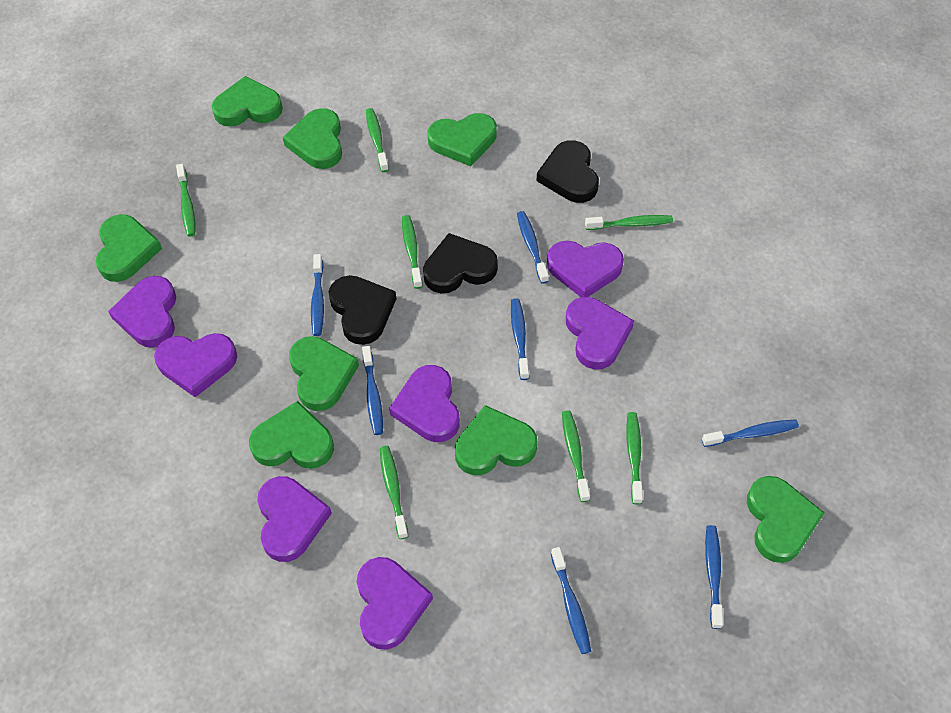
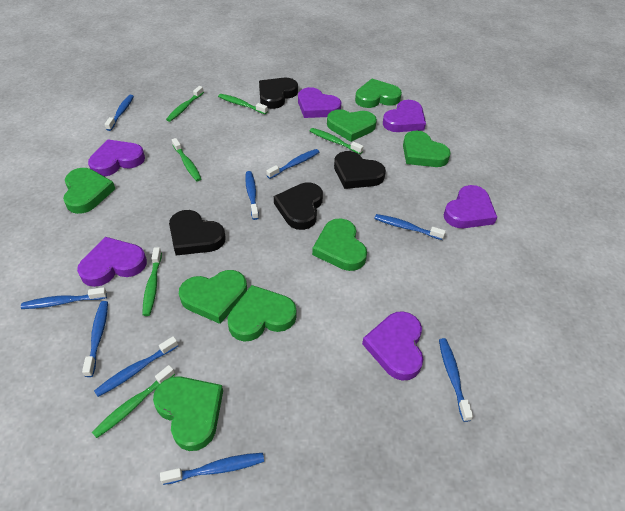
black heart: [329,275,396,345] [423,233,498,293] [536,140,599,203] = 3 -> [169,210,226,255] [259,78,298,109] [274,182,323,230] [334,151,386,189] = 4
blue toothbrush: [311,254,324,336] [362,346,383,435] [511,298,529,380] [517,211,549,284] [551,547,591,654] [702,419,799,447] [705,525,723,629] = 7 -> [21,287,107,309] [82,301,108,377] [94,336,178,397] [105,95,134,131] [160,453,264,485] [245,171,259,220] [266,149,319,179] [374,214,446,240] [439,338,473,422] = 9
green toothbrush: [176,164,195,237] [366,108,389,172] [380,446,408,539] [402,215,423,289] [562,411,590,502] [585,215,673,230] [626,412,643,505] = 7 -> [92,365,175,438] [142,247,162,316] [166,86,204,122] [172,138,201,181] [218,94,268,114] [310,128,364,154] = 6
purple heart: [108,276,176,347] [154,333,237,397] [257,476,332,562] [357,557,433,650] [389,365,460,442] [547,241,624,297] [566,297,634,369] = 7 -> [77,237,147,287] [88,139,145,177] [298,87,341,118] [362,311,423,381] [383,100,426,132] [444,185,497,228] = 6

